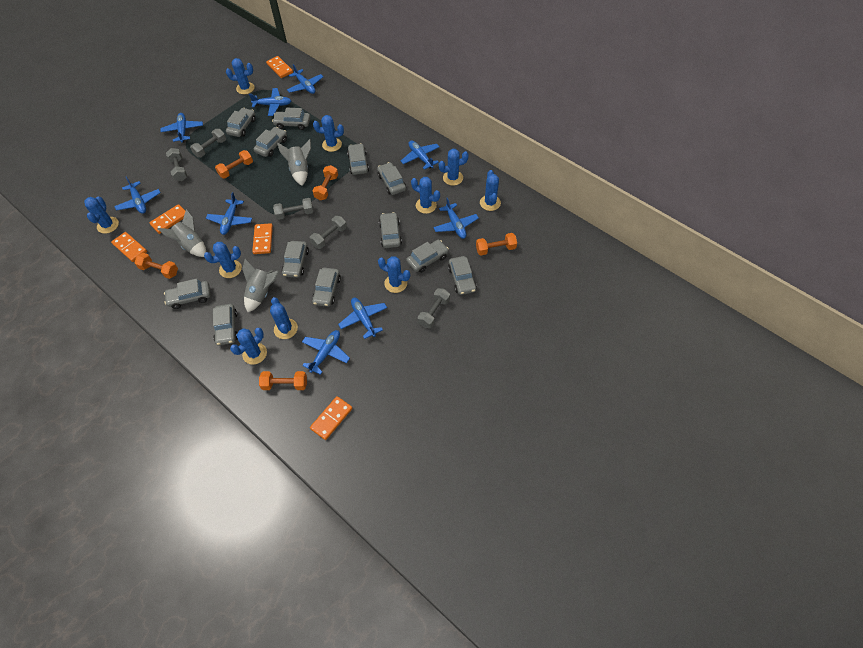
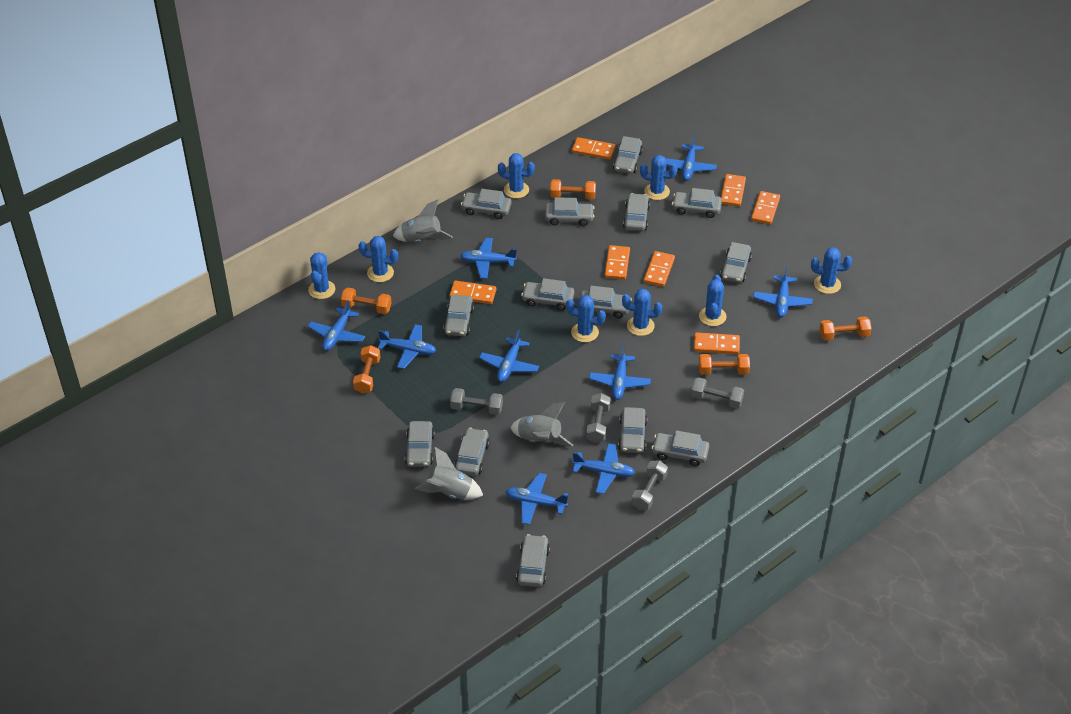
blue cactus: [84,196,119,234] [204,242,242,278] [226,58,255,94] [230,328,267,365] [270,297,298,339] [313,115,344,152] [378,256,410,293] [411,177,440,214] [439,149,469,186] [480,170,501,211] = 10 -> [308,252,335,299] [358,236,398,282] [498,153,535,198] [566,295,606,342] [622,289,662,336] [640,155,678,200] [699,275,727,326] [811,247,852,294] = 8
grey car: [164,279,211,309] [213,304,238,346] [226,108,256,137] [254,127,287,157] [272,107,310,130] [282,241,309,278] [312,268,341,307] [347,143,369,175] [377,162,406,195] [379,212,402,248] [406,240,449,273] [448,256,477,295] = 12 -> [405,421,435,467] [443,295,474,336] [454,428,490,476] [461,189,512,219] [516,534,550,587] [521,278,575,310] [545,197,595,226] [580,286,632,318] [613,136,643,173] [618,407,647,453] [623,193,650,231] [652,430,709,466] [672,188,722,218] [720,242,752,283] = 14
grey dumbbell: [166,148,187,181] [190,129,226,157] [273,198,313,220] [310,216,347,249] [418,288,450,328] = 5 -> [450,388,503,415] [586,393,611,443] [632,460,668,510] [691,377,744,409] = 4
orange domino: [111,232,147,262] [149,204,185,234] [252,223,273,254] [266,56,293,78] [310,396,352,440] = 5 -> [449,281,496,304] [572,137,615,160] [605,245,630,280] [644,251,675,287] [694,332,740,354] [721,174,746,207] [751,191,780,225] = 7

